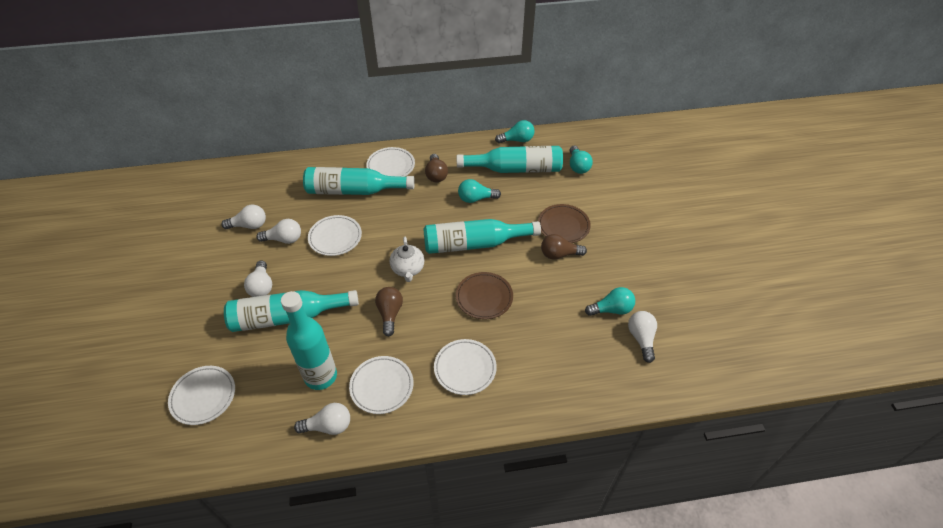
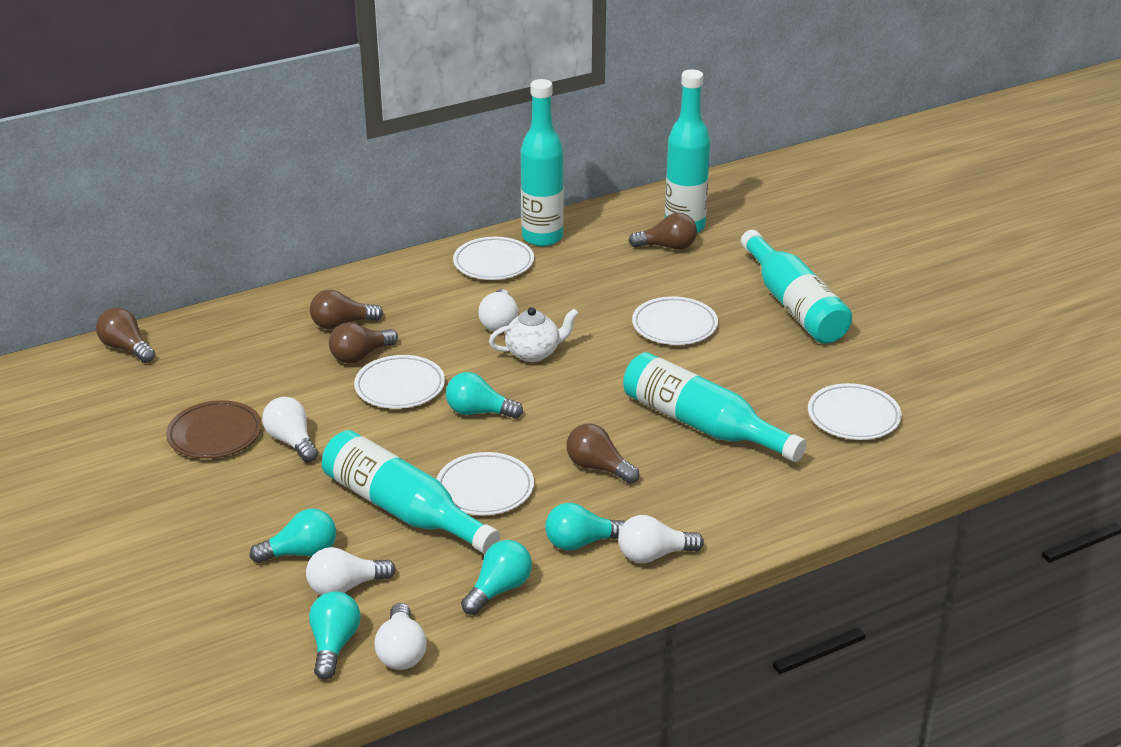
brown light bulb: [375,287,403,336] [425,154,448,182] [541,234,587,260] = 3 -> [96,308,155,363] [310,290,383,330] [329,322,398,364] [566,424,639,484] [628,213,697,250] = 5
brown plate: [456,272,513,319] [538,204,591,243] = 2 -> [166,400,262,459] = 1
turquoise light bulb: [458,179,501,203] [495,120,535,143] [570,146,593,174] [585,287,635,316] = 4 -> [250,509,336,563] [309,591,361,680] [446,372,523,419] [461,540,532,615] [545,503,626,551] = 5

